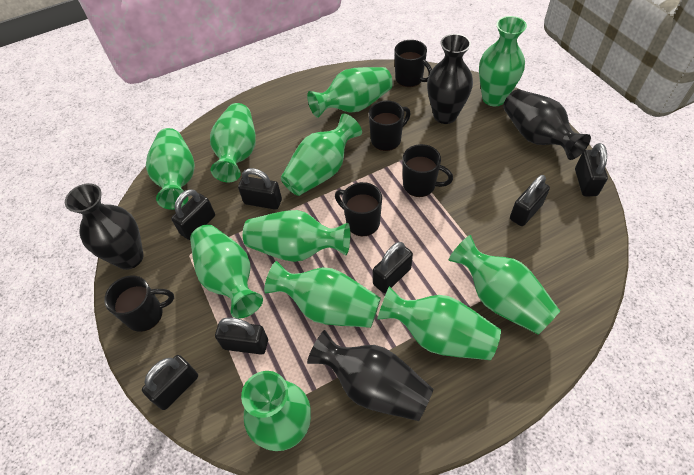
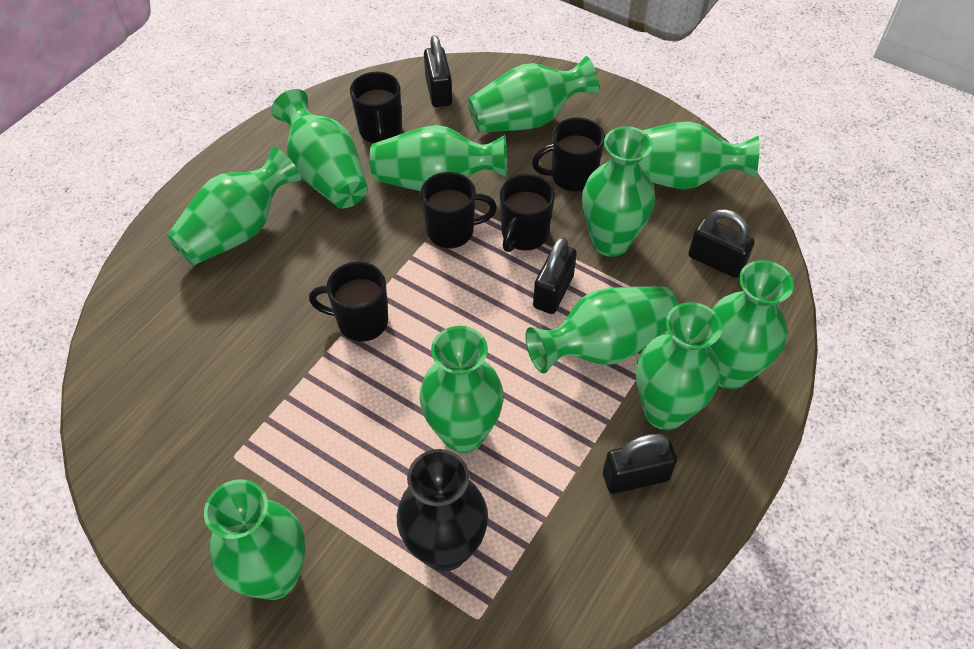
black padlock: [142,355,198,410] [171,189,215,240] [215,317,268,355] [238,168,282,210] [373,242,413,293] [510,175,550,226] [575,143,608,196] = 7 -> [424,35,452,107] [533,237,577,314] [603,434,677,494] [688,209,755,278] = 4
black vase: [65,183,143,270] [307,330,434,421] [427,34,473,124] [503,89,591,160] = 4 -> [397,449,488,571] = 1

